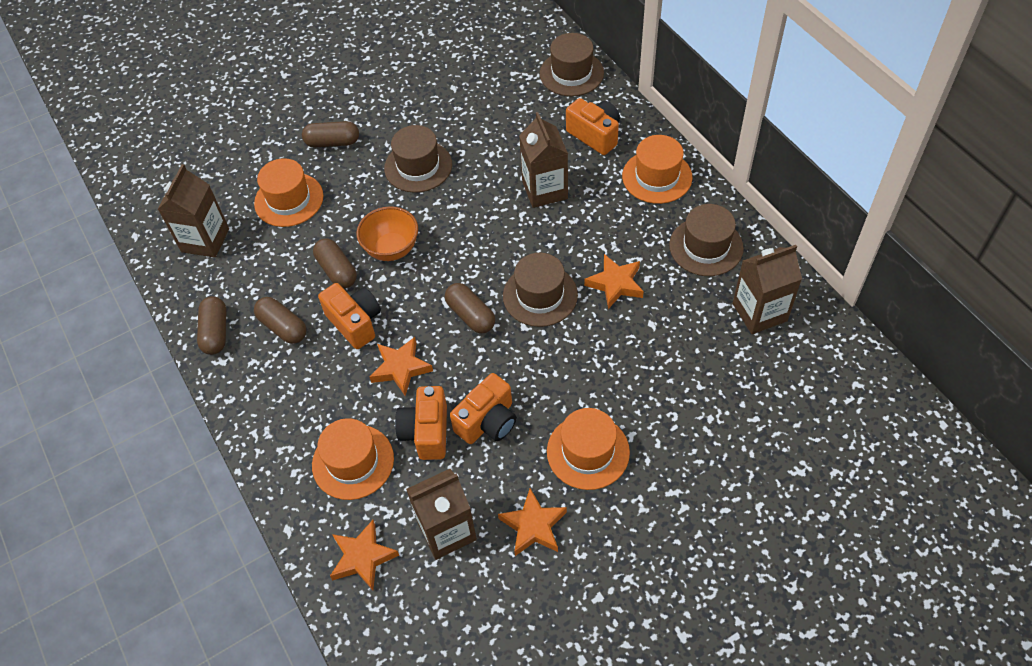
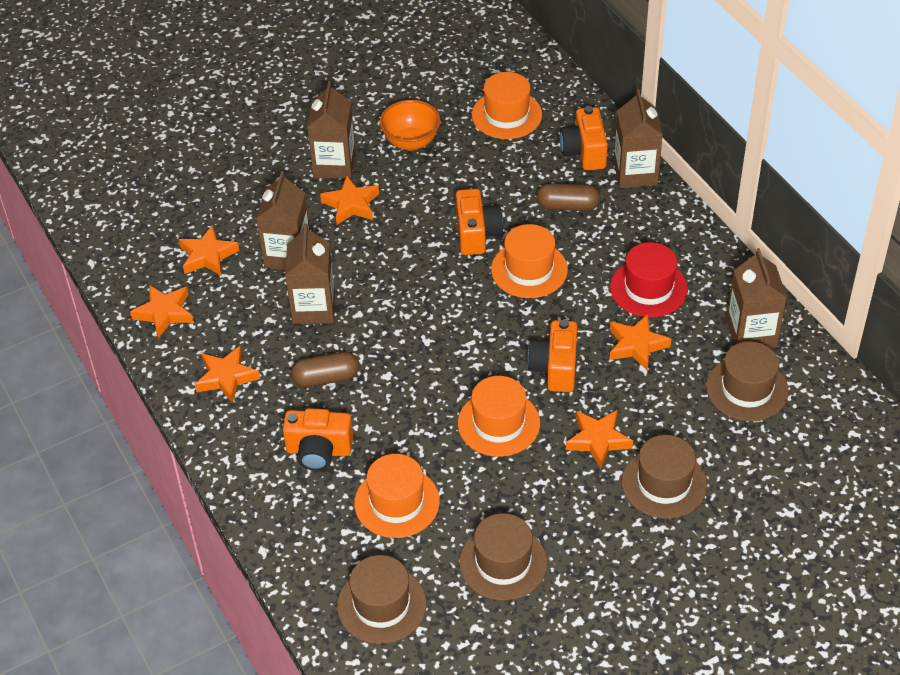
brown capsule: [197,296,227,355] [254,297,307,344] [302,121,359,147] [313,238,357,288] [445,283,495,334] = 5 -> [291,351,359,388] [537,184,600,211] = 2
brown carton: [158,164,229,258] [406,469,477,560] [519,112,568,208] [732,245,802,334] = 4 -> [256,171,310,270] [285,224,335,324] [307,81,356,179] [614,89,663,189] [726,248,787,348] = 5
orange star: [330,520,399,590] [370,337,433,396] [498,488,567,556] [584,254,644,309] = 4 -> [130,285,193,338] [179,226,239,276] [195,346,260,403] [320,175,379,225] [566,410,633,469] [610,314,671,371] = 6
red hat: none = 0 -> [610,242,688,318] = 1

